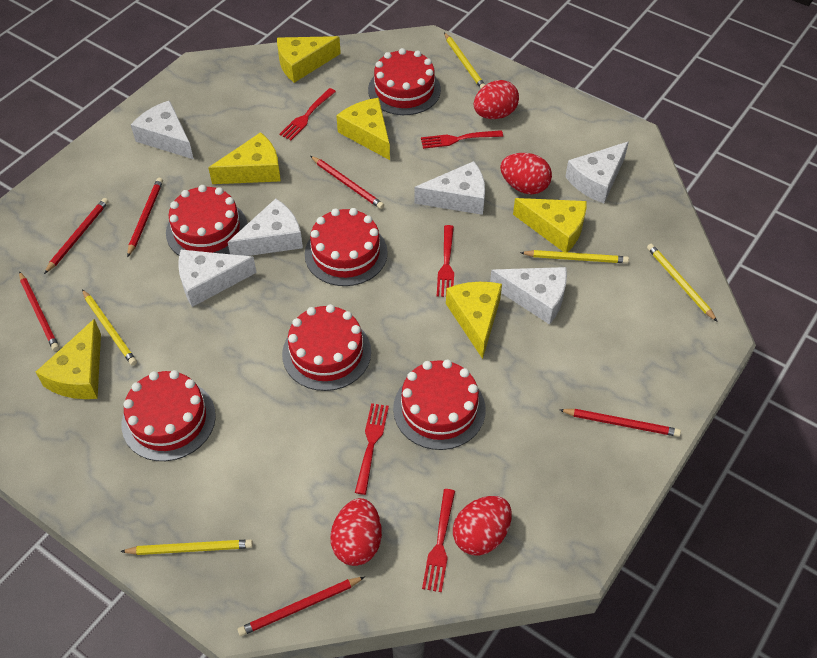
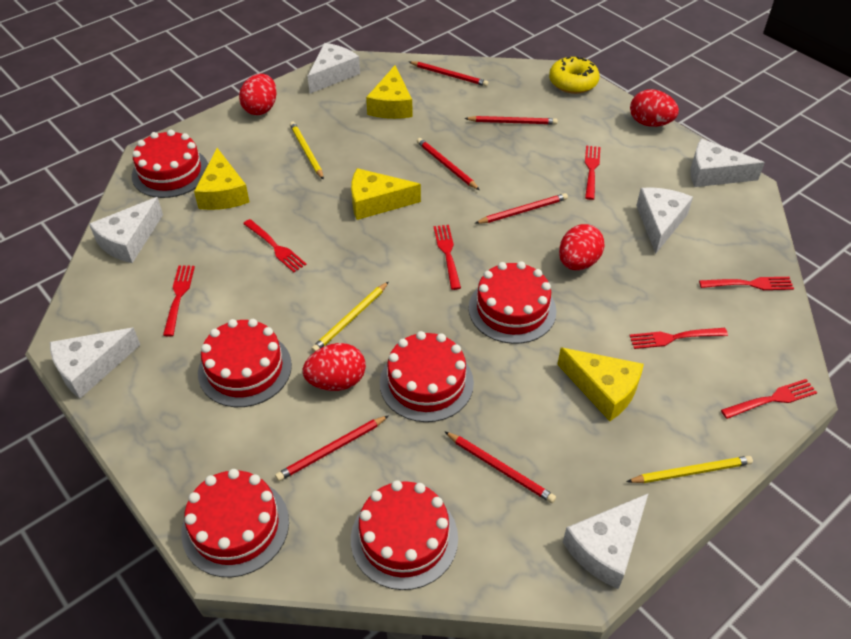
red fork: [279,88,336,140] [355,403,389,495] [421,130,503,149] [422,489,455,592] [437,225,454,297] = 5 -> [163,266,195,336] [243,219,307,272] [434,225,461,290] [585,146,600,200] [629,328,728,349] [699,277,794,290] [721,379,817,419] = 7
yellow cheese: [36,319,101,399] [209,132,281,184] [277,36,341,83] [336,98,390,160] [446,282,502,359] [513,198,587,252] = 6 -> [194,148,249,210] [351,168,421,220] [366,65,413,119] [557,348,644,421] = 4
yellow donut: none = 0 -> [549,56,600,94] = 1
yellow pencil: [82,289,137,366] [120,539,253,555] [444,32,485,89] [520,250,629,263] [647,244,718,322] = 5 -> [290,122,324,180] [311,282,389,352] [626,456,753,483] = 3

